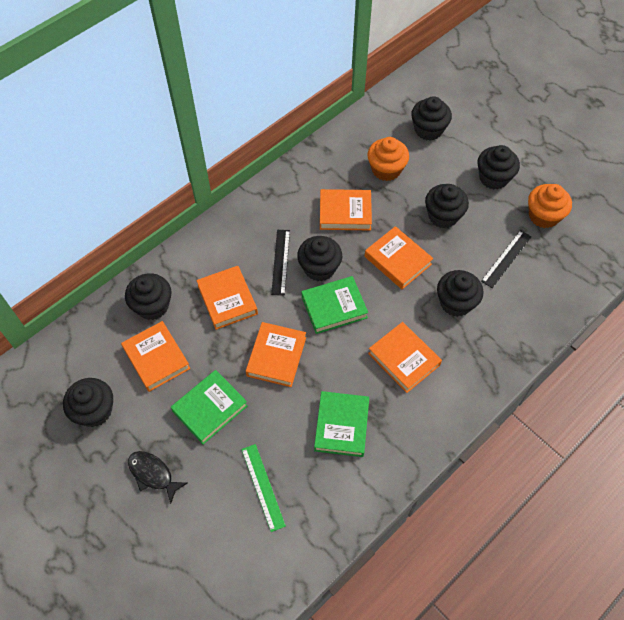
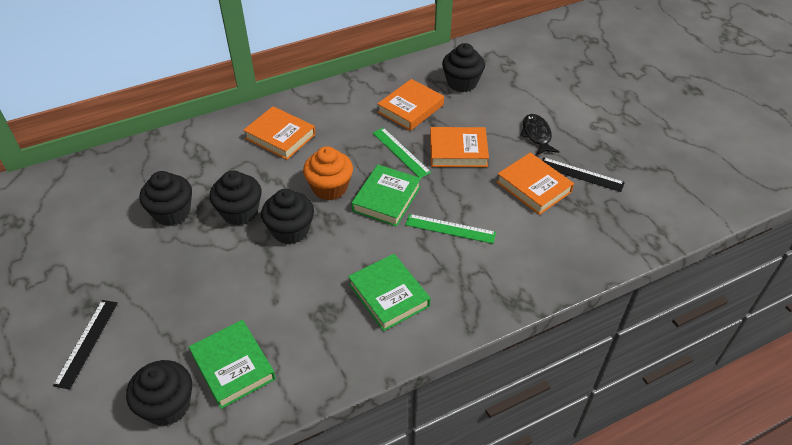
black cupcake: [63,378,113,427] [125,273,172,320] [297,236,342,281] [411,96,452,141] [425,184,469,228] [437,270,483,317] [478,145,520,190] = 7 -> [126,360,192,426] [139,171,192,226] [210,170,261,226] [261,189,314,245] [442,43,485,92] = 5
green ruler: [241,444,286,532] = 1 -> [373,128,431,178] [405,214,496,244] = 2
orange book: [121,321,190,392] [196,266,258,330] [246,322,306,387] [320,189,372,230] [365,226,433,289] [368,322,442,393] = 6 -> [243,106,316,160] [377,79,444,131] [430,127,489,167] [497,153,574,215] = 4
orange cupcake: [367,137,409,181] [528,184,572,228] = 2 -> [303,146,353,200] = 1

